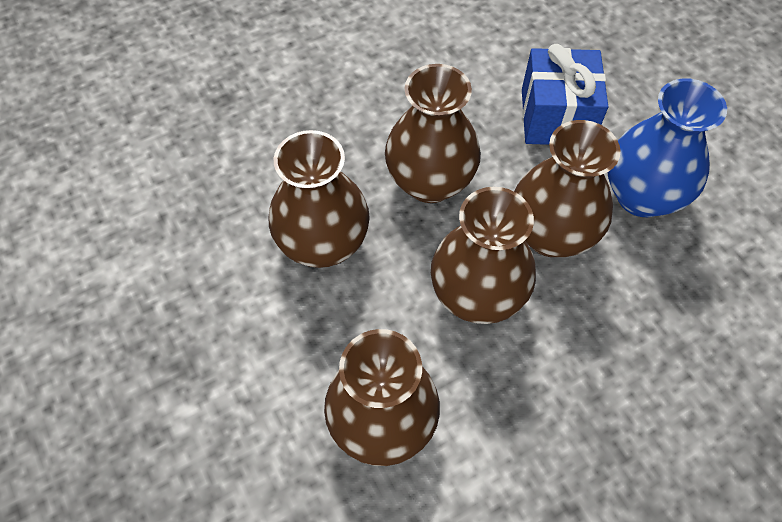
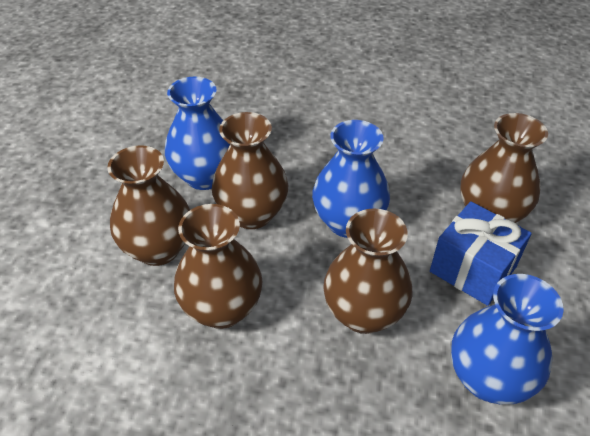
blue vase: [608,78,727,217] = 1 -> [165,77,230,190] [312,120,390,238] [451,274,564,404] = 3

